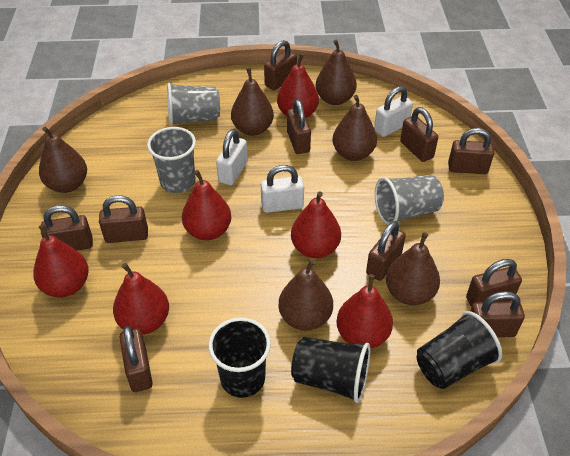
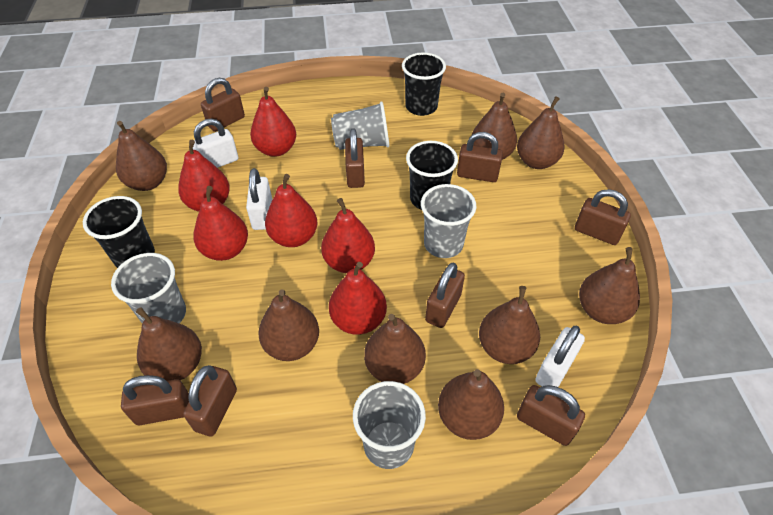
brown padlock: [41,205,93,251] [99,195,148,243] [119,326,153,392] [264,40,297,90] [287,99,311,154] [366,221,406,281] [400,107,438,162] [448,128,494,174] [466,259,522,307] [470,291,525,338] = 10 -> [121,375,189,425] [183,365,237,436] [201,78,245,132] [345,128,365,188] [425,263,465,328] [457,132,503,182] [517,385,585,446] [575,189,631,245] = 8
brown pear: [39,127,87,193] [231,68,274,136] [279,259,333,331] [316,40,357,105] [332,94,377,161] [386,232,440,305] = 6 -> [116,121,167,191] [136,307,202,381] [258,289,319,361] [364,314,426,384] [438,369,504,440] [472,93,517,160] [479,286,540,364] [517,96,565,169] [579,247,640,324] = 9
grey cup: [147,127,196,193] [167,83,220,126] [375,175,444,225] = 3 -> [111,253,186,323] [331,101,389,150] [353,381,426,469] [421,184,476,258] = 4

